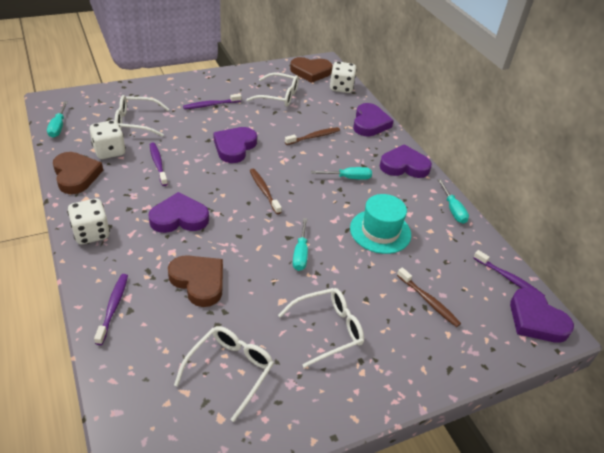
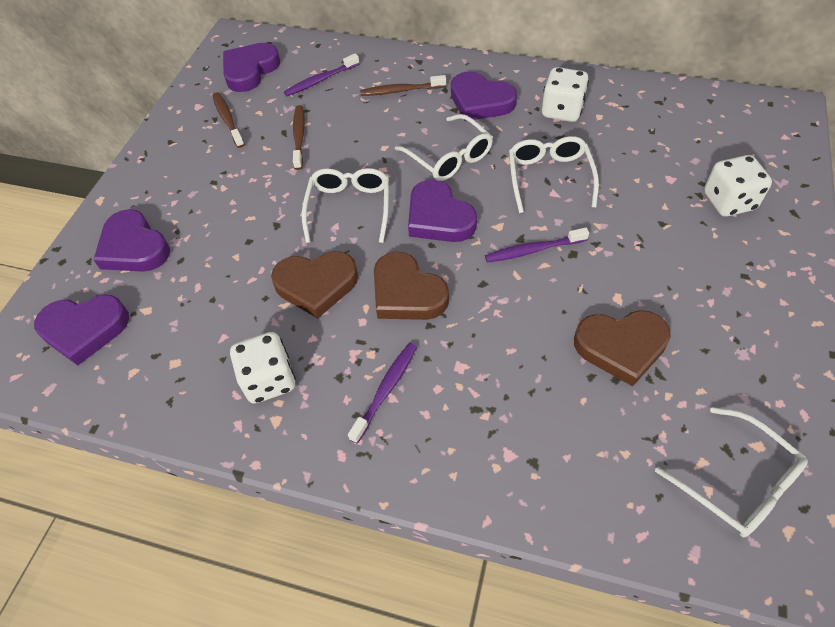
purple toothbrush: [94,274,128,345] [150,143,168,186] [183,94,241,109] [473,250,545,297] = 4 -> [284,53,360,96] [348,343,417,444] [485,228,589,263] = 3
turquoise hat: [350,194,411,254] = 1 -> none = 0
turquoise screwdriver: [47,101,68,138] [293,218,308,271] [311,167,372,180] [437,179,469,224] = 4 -> none = 0

